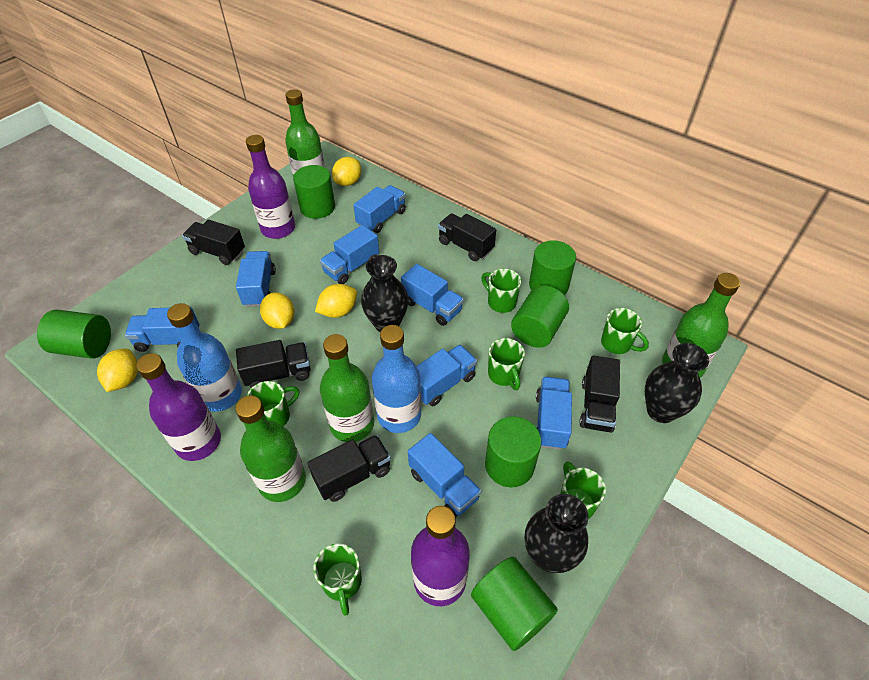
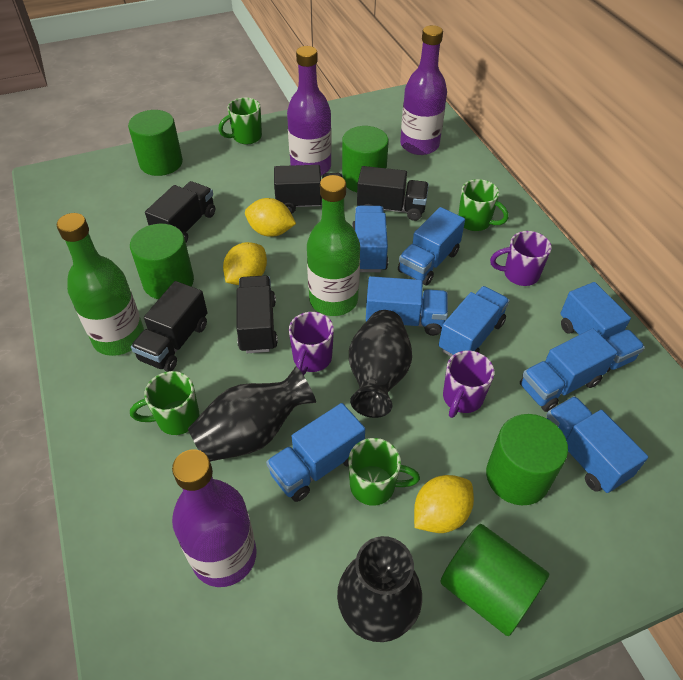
blue bottle: [167,303,242,412] [372,325,421,433] = 2 -> none = 0
green bottle: [235,395,306,502] [285,89,325,177] [320,334,374,442] [662,273,740,378] = 4 -> [57,213,144,356] [307,175,360,316] = 2
green cylinder: [37,309,111,358] [293,165,335,219] [471,557,558,651] [485,416,542,487] [511,285,569,348] [529,240,576,295] = 6 -> [128,110,183,176] [130,224,194,299] [342,126,389,192] [440,524,549,636] [486,414,568,505] = 5
green mug: [247,381,299,426] [313,544,362,616] [482,269,521,313] [488,338,525,390] [560,461,606,519] [601,308,649,354] = 6 -> [130,371,199,435] [218,98,262,144] [348,438,420,506] [458,179,509,231] = 4
purple mug: none = 0 -> [289,312,334,375] [443,350,494,418] [490,231,552,286] = 3
yellow lemon: [97,348,138,392] [260,292,294,329] [315,284,357,318] [332,157,361,186] = 4 -> [223,242,267,285] [245,198,296,237] [414,475,474,533] = 3

